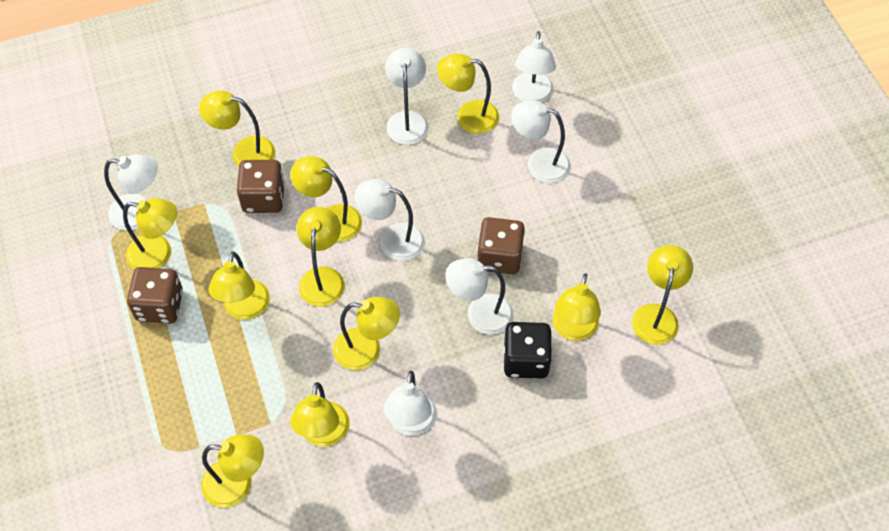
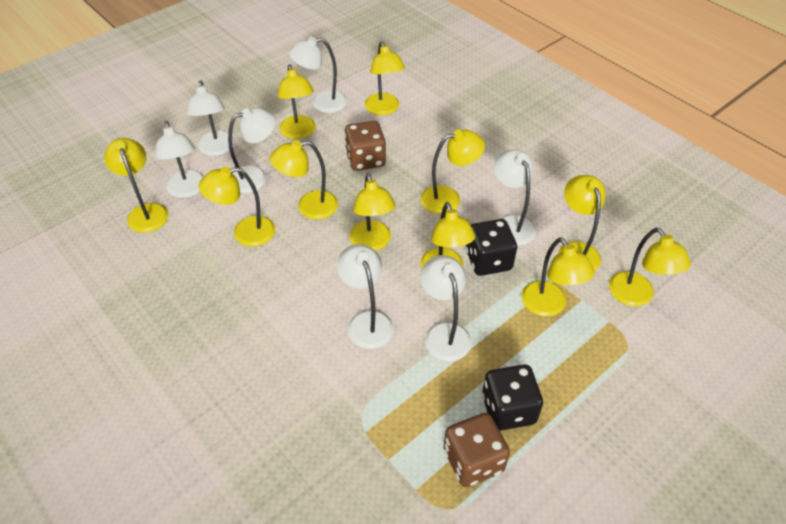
black dice: [504,322,552,378] = 1 -> [466,219,517,276] [482,364,543,431] = 2
brown dice: [127,267,183,324] [237,160,285,213] [477,217,525,274] = 3 -> [344,121,386,171] [444,413,510,487] = 2

